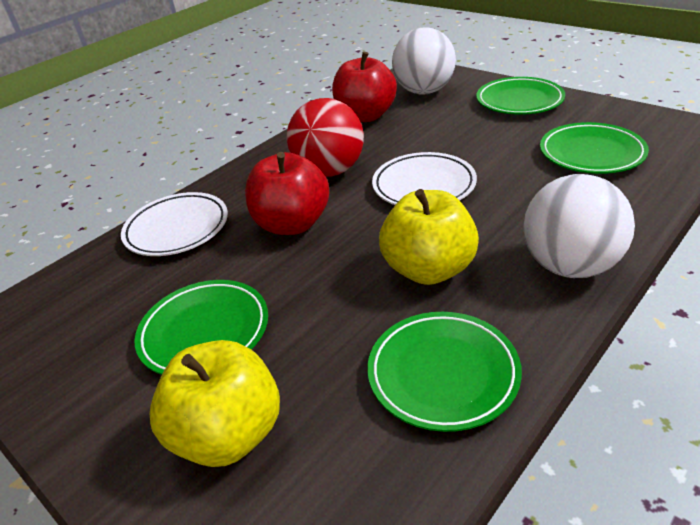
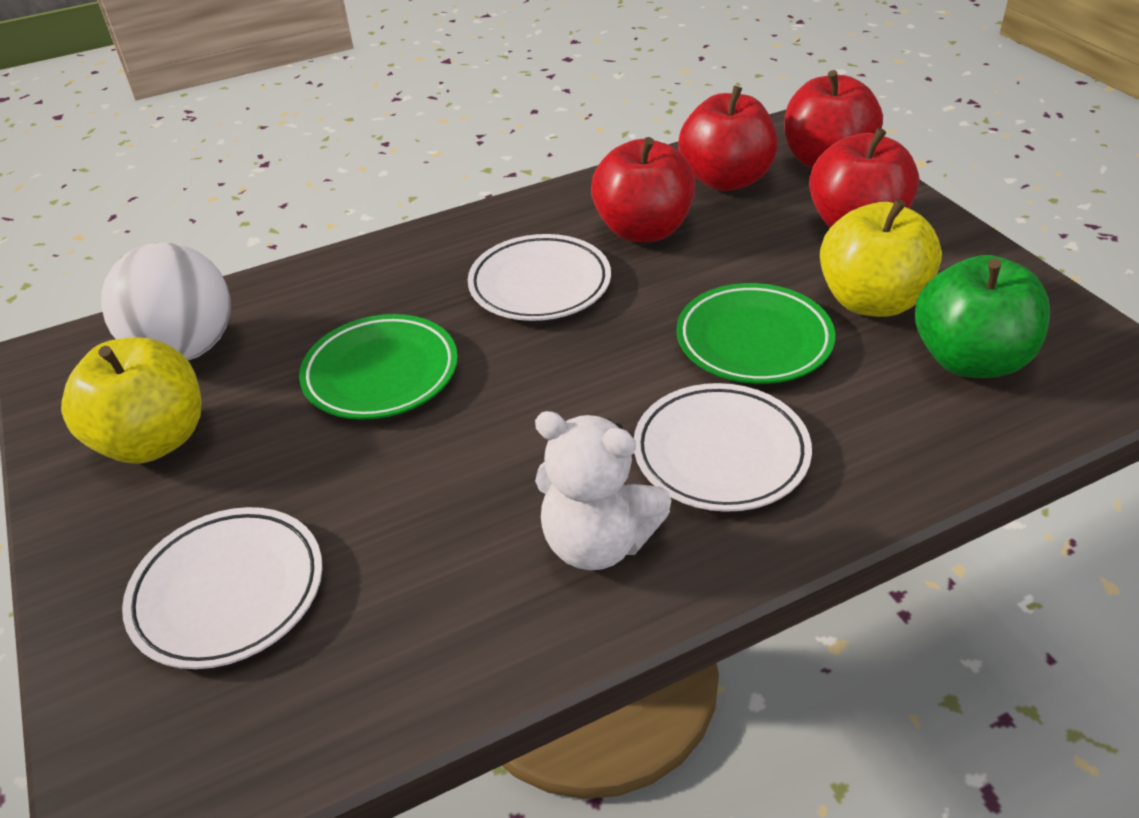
green apple: none = 0 -> [915,255,1050,378] = 1
green plate: [134,280,268,375] [367,312,522,432] [476,77,565,115] [540,122,649,174] = 4 -> [299,314,458,420] [677,283,835,384] = 2
red apple: [245,152,329,235] [332,52,397,122] = 2 -> [591,137,696,242] [678,86,778,191] [784,70,883,168] [809,128,919,228] = 4
red ball: [287,98,364,177] = 1 -> none = 0
white ball: [392,28,456,95] [524,174,635,278] = 2 -> [101,243,231,360] = 1
white plate: [121,192,228,256] [372,152,477,205] = 2 -> [122,507,323,669] [468,234,611,321] [634,383,812,512] = 3
white teddy bear: none = 0 -> [535,411,672,570] = 1

